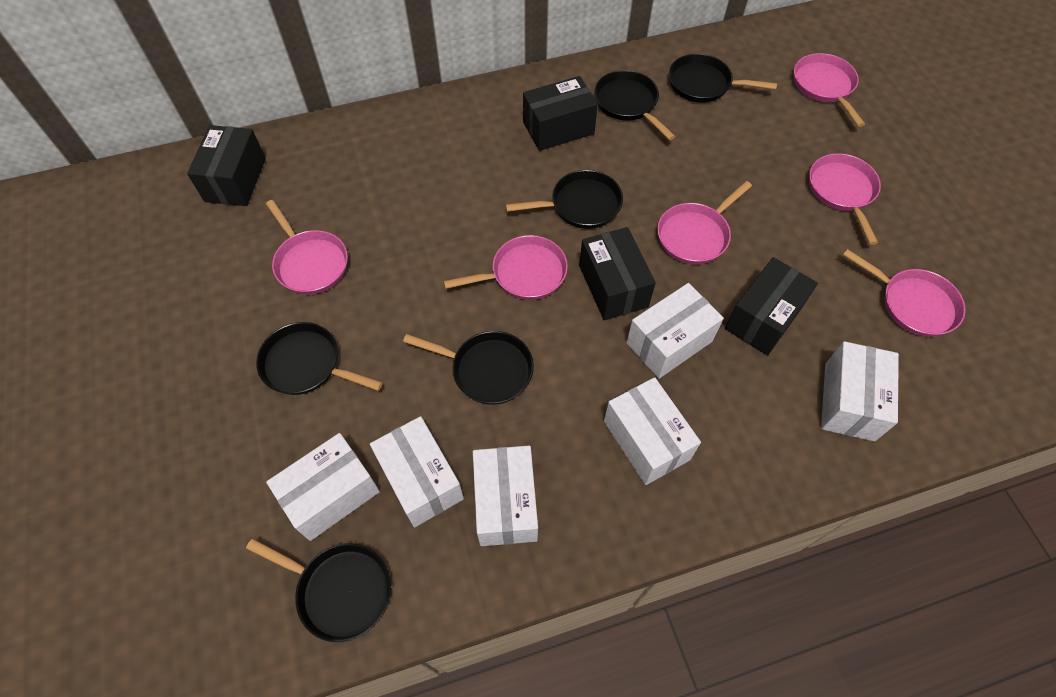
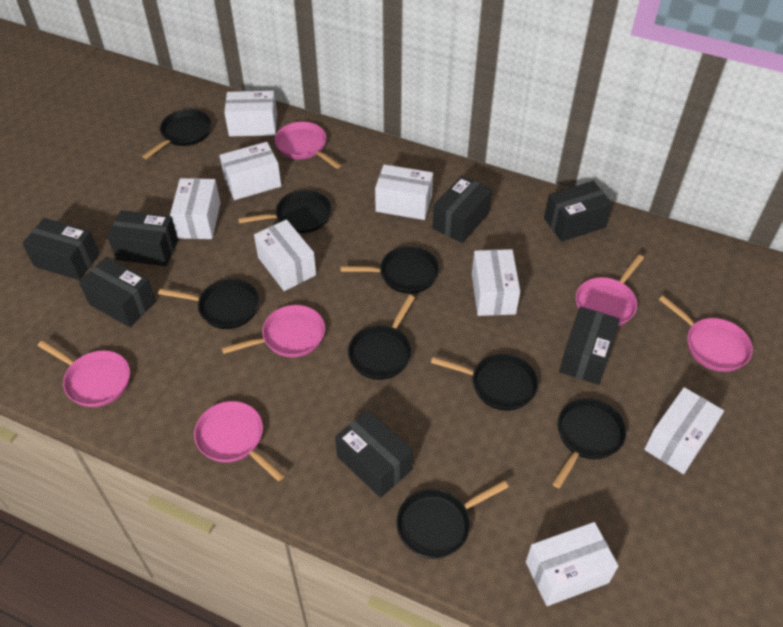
black box: [187,125,266,206] [523,76,598,151] [579,227,656,320] [725,257,818,355] = 4 -> [22,218,100,280] [79,257,156,327] [107,210,178,266] [335,410,413,498] [432,175,492,243] [544,181,613,242] [559,307,620,385] = 7
black pan: [246,538,391,642] [256,322,383,395] [403,331,534,405] [506,170,623,229] [594,70,676,140] [669,54,777,103] = 6 -> [142,109,212,159] [158,279,259,329] [238,190,331,233] [340,246,439,294] [348,295,415,380] [396,480,509,559] [431,354,538,411] [553,398,627,488] = 8
white box: [266,433,380,541] [370,416,464,528] [473,446,538,546] [604,377,701,485] [626,283,724,379] [821,341,899,442] = 6 -> [170,178,221,239] [219,142,281,200] [224,91,277,136] [254,219,316,291] [375,164,433,220] [472,249,520,316] [526,522,618,606] [644,387,724,474] = 8

